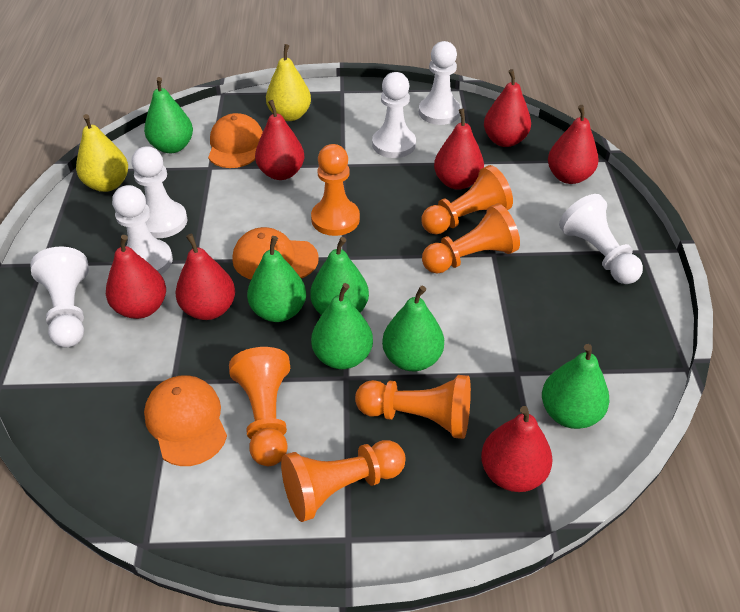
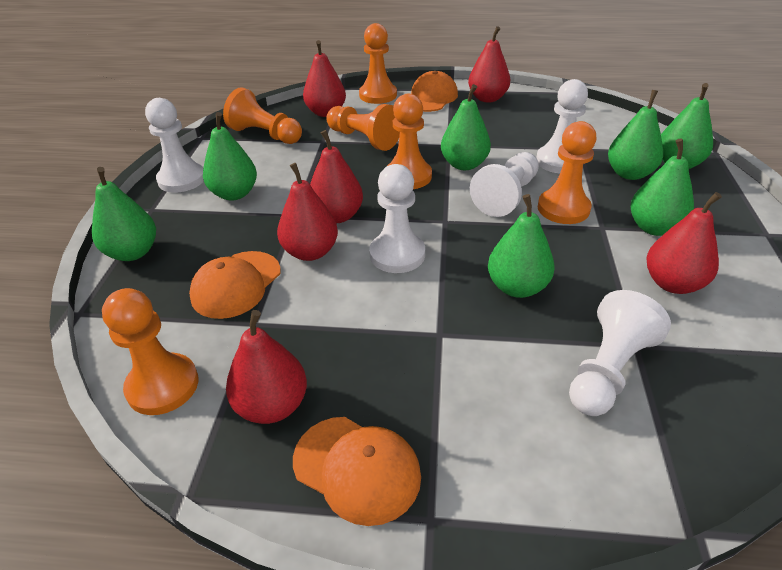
green pear: [144,77,193,153] [247,236,306,322] [310,237,369,315] [311,283,373,369] [382,286,444,371] [542,344,609,429] = 6 -> [92,167,156,261] [203,112,257,201] [441,84,491,170] [488,194,555,298] [608,90,663,180] [631,138,694,236] [661,83,713,169] = 7
red pear: [106,235,166,319] [175,234,235,320] [255,100,304,180] [434,109,484,190] [481,406,553,492] [484,69,531,147] [548,105,599,184] = 7 -> [226,310,307,424] [277,163,338,261] [303,40,346,117] [310,130,363,223] [468,26,510,102] [647,192,722,294] = 6
white pawn: [30,246,89,347] [112,185,173,274] [131,146,188,238] [372,72,416,158] [419,41,461,125] [559,194,643,284] = 6 -> [145,98,204,193] [369,164,425,273] [470,152,539,217] [536,79,588,173] [569,290,671,416] = 5
yellow pear: [76,114,128,192] [266,44,311,121] = 2 -> none = 0

